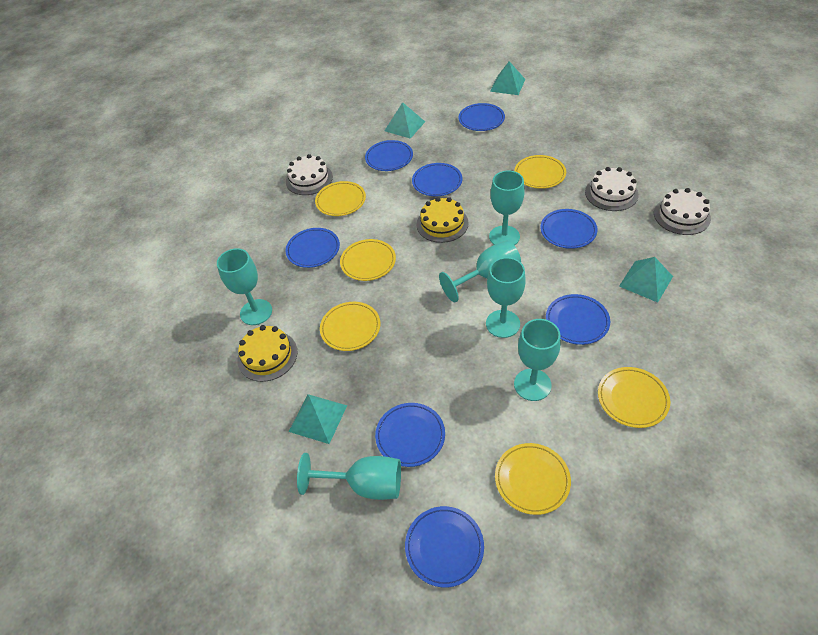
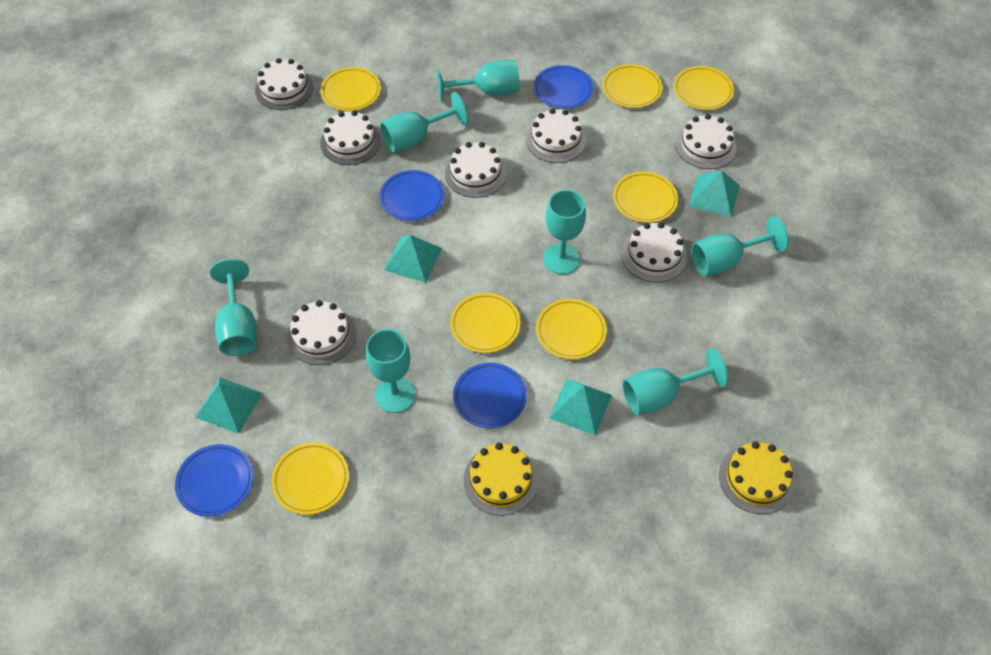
blue plate: [285,228,340,268] [365,140,413,171] [375,403,445,467] [405,506,484,588] [412,163,462,196] [459,103,505,131] [540,209,598,249] [546,294,610,345] = 8 -> [175,444,253,517] [379,170,444,221] [453,363,527,428] [533,65,594,109] = 4
turquoise goblet: [217,248,272,325] [297,453,401,500] [439,241,521,302] [486,257,526,338] [489,171,525,245] [514,319,561,401] = 6 -> [210,259,257,356] [366,329,415,413] [380,92,468,153] [436,60,520,102] [543,190,586,275] [622,348,728,415] [691,216,789,276] = 7
white cake: [286,154,333,195] [585,167,638,211] [654,188,711,235] = 3 -> [255,58,314,110] [287,300,356,365] [320,110,381,165] [445,142,507,198] [526,108,586,163] [622,222,687,282] [675,114,736,169] = 7
yellow plate: [315,181,366,216] [320,302,380,351] [340,239,396,281] [495,443,571,515] [514,155,566,189] [598,367,670,428] = 6 -> [271,442,349,515] [320,67,381,111] [450,293,521,353] [536,299,607,359] [602,64,662,108] [613,172,678,223] [674,66,734,110] = 7

